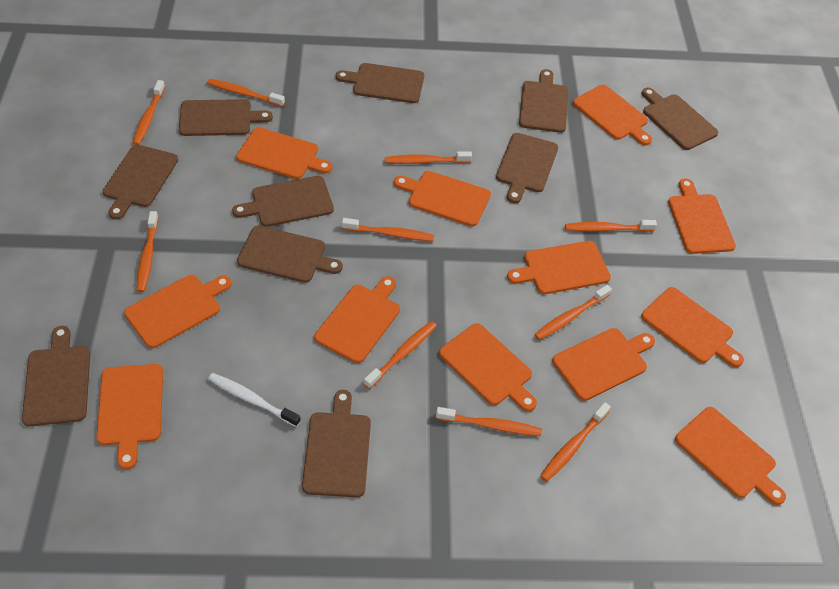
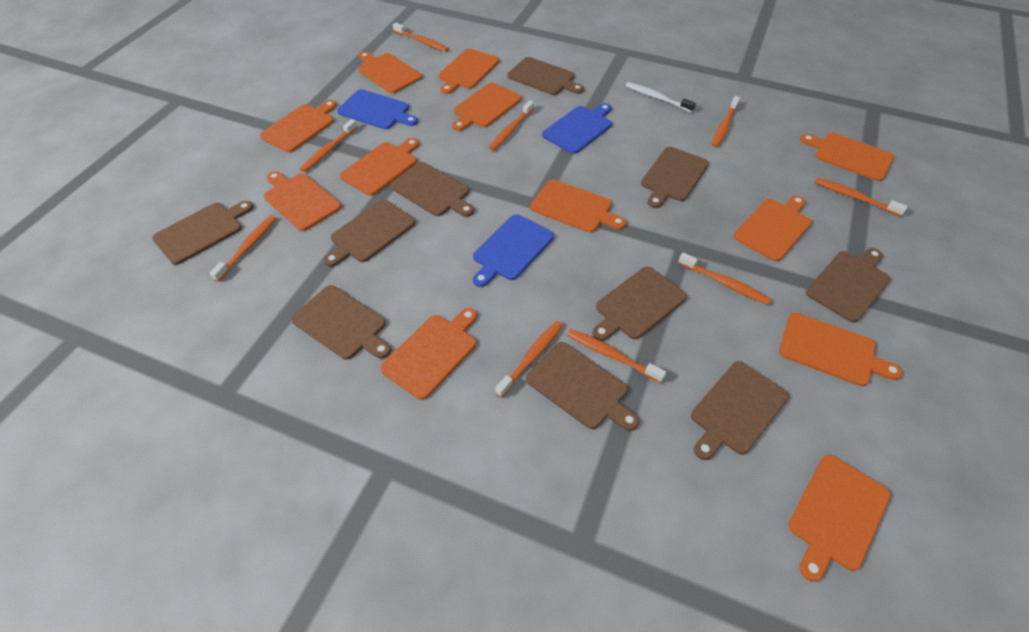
blue cutting board: none = 0 -> [337,89,418,129] [473,214,554,287] [542,103,612,154] = 3
orange toothbrush: [133,80,165,145] [136,211,159,292] [207,79,285,107] [342,218,434,241] [364,321,437,389] [385,151,472,164] [436,407,542,436] [534,285,612,340] [540,402,611,482] [565,220,657,232] = 10 -> [209,215,276,282] [300,119,357,172] [393,23,449,52] [489,100,534,151] [495,321,563,398] [567,329,666,383] [678,252,771,305] [712,96,740,147] [814,178,908,217] = 9

